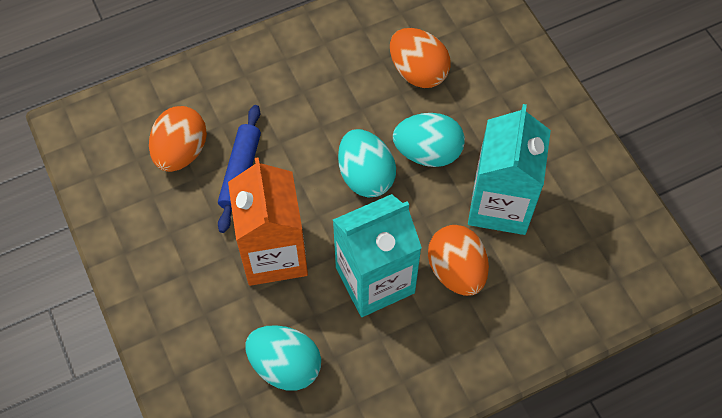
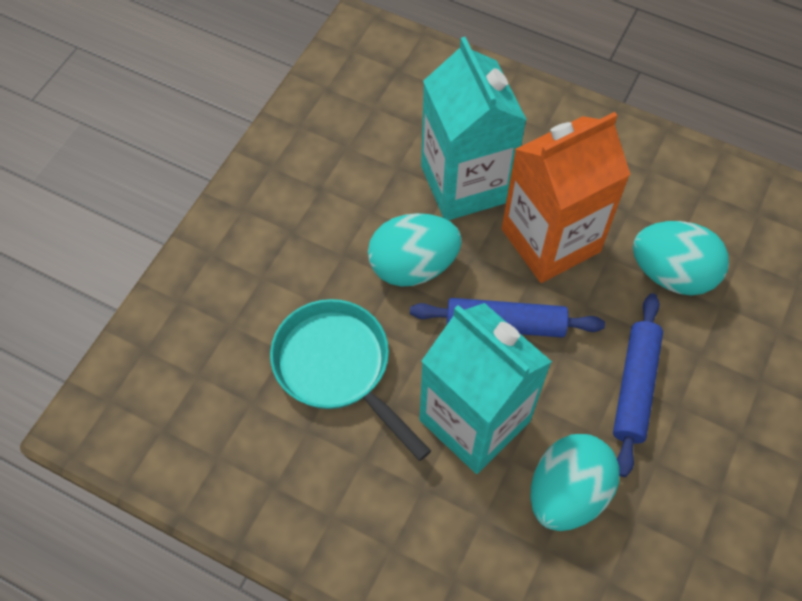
blue rolling pin: [218,105,261,233] = 1 -> [410,298,605,337] [613,293,663,477] = 2
orange egg: [149,106,207,172] [390,28,451,88] [428,225,489,296] = 3 -> none = 0
turquoise pan: none = 0 -> [270,299,431,461] = 1

